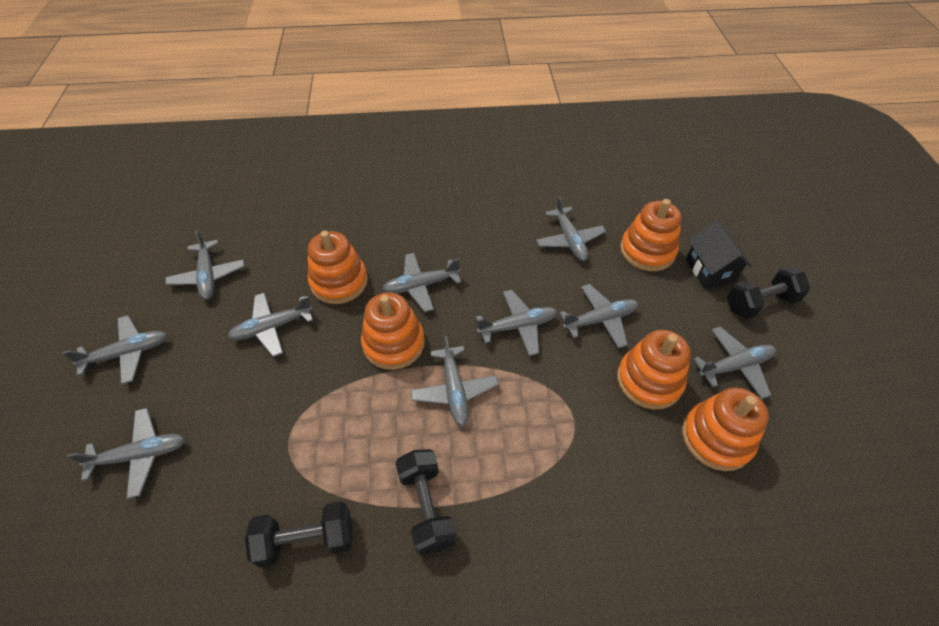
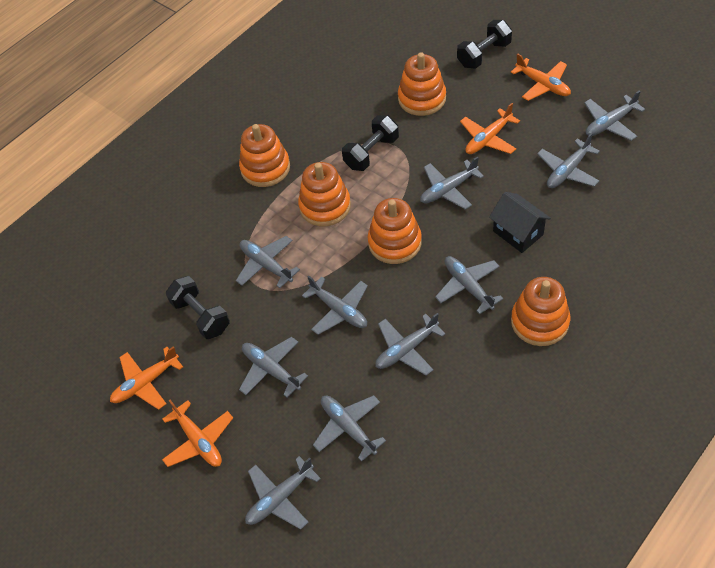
orange plane: none = 0 -> [110,346,183,410] [162,400,233,467] [460,103,520,154] [511,53,571,101] = 4

